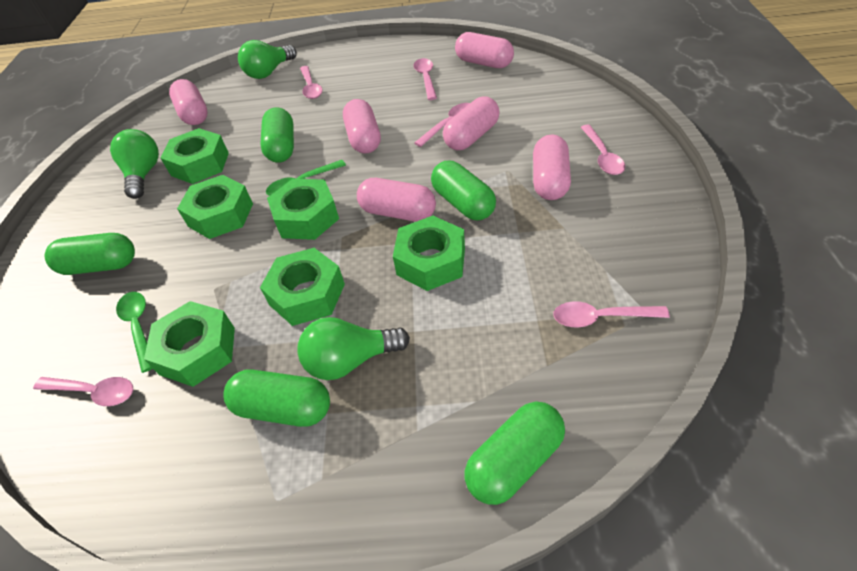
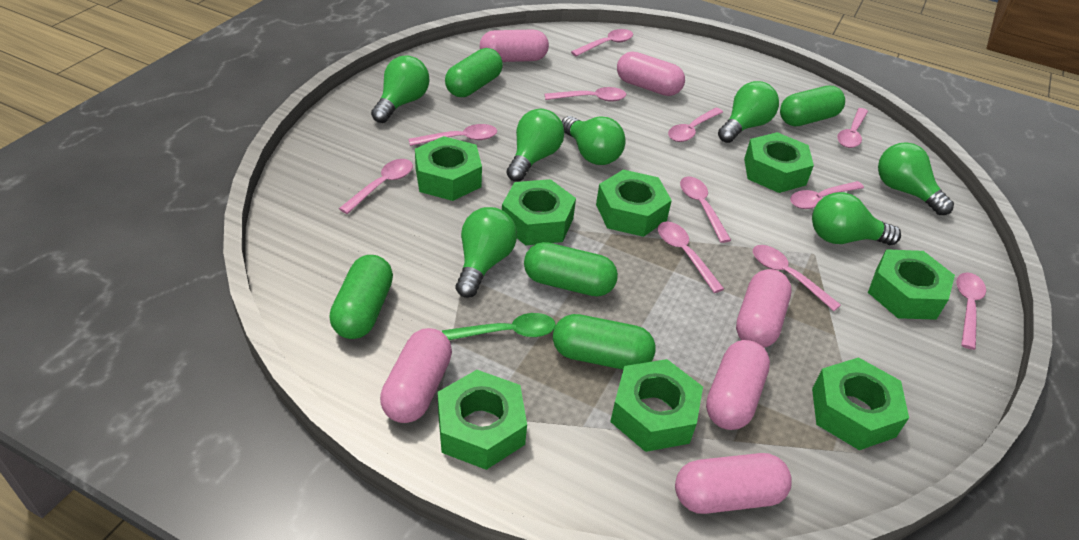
green light bulb: [110,129,159,199] [238,40,297,79] [297,317,410,380] = 3 -> [371,56,430,123] [456,207,517,298] [506,109,564,182] [562,116,626,165] [718,81,779,143] [812,192,901,245] [878,142,954,215] = 7
green nut: [144,301,235,387] [161,128,229,184] [177,175,253,239] [260,248,345,326] [267,179,339,240] [393,216,465,291] = 6 -> [415,136,482,201] [438,370,527,470] [502,179,576,245] [596,170,672,237] [610,359,703,452] [744,132,814,193] [812,357,909,450] [868,249,955,320] = 8
green spoon: [116,292,153,373] [266,160,346,196] = 2 -> [442,313,556,340] = 1
pink spoon: [33,377,133,406] [300,66,323,99] [414,58,437,100] [414,103,470,147] [553,301,670,328] [581,125,625,175] = 6 -> [339,159,413,214] [408,124,497,146] [545,87,626,102] [571,29,633,56] [658,222,724,293] [668,108,723,142] [680,177,731,243] [753,245,841,311] [790,181,864,209] [837,108,868,148] [956,272,986,350] = 11

